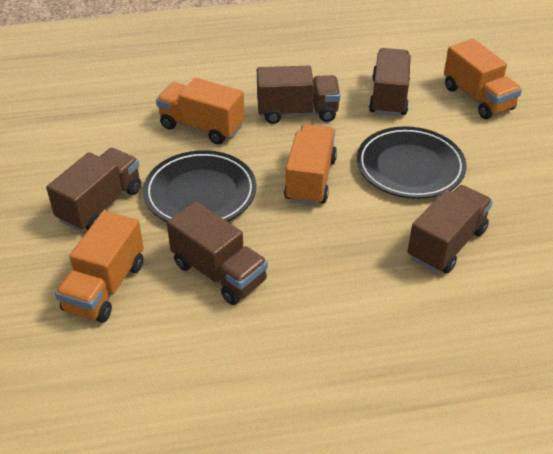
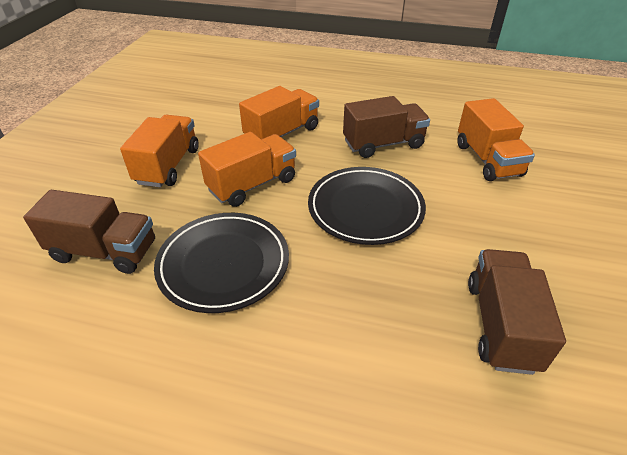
brown truck: [46,148,141,231] [167,202,268,305] [257,66,341,124] [369,48,411,116] [407,185,493,274] = 5 -> [23,190,155,274] [343,96,430,158] [468,249,566,375] = 3

